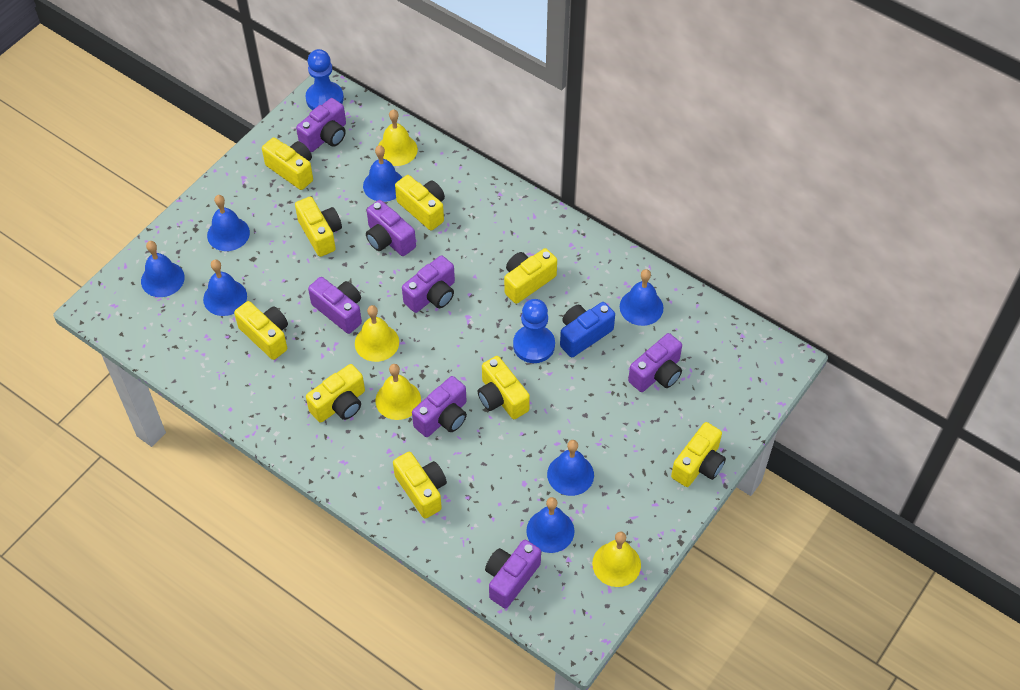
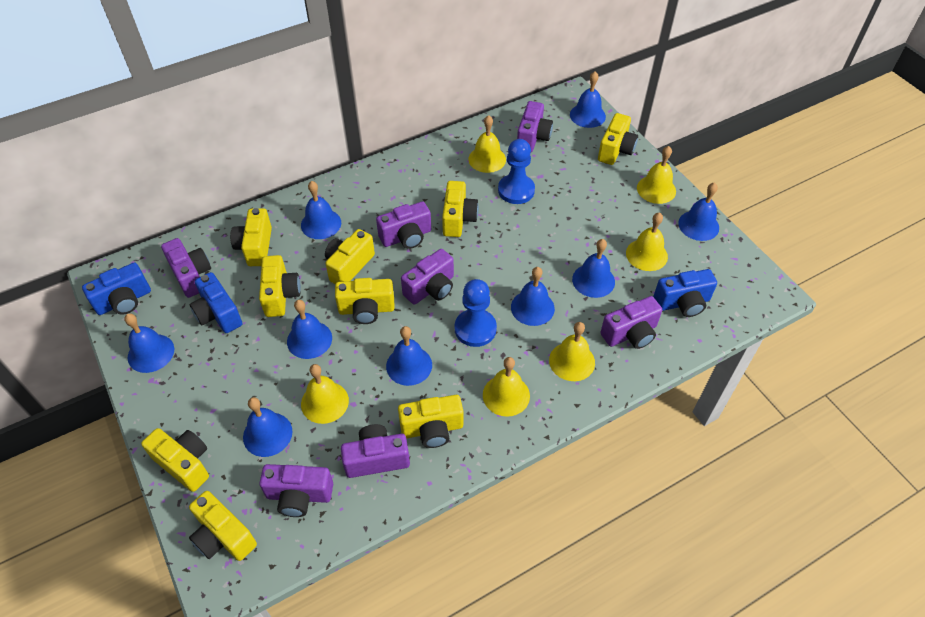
blue bell: [141,241,185,297] [203,259,247,316] [207,195,250,251] [363,145,402,202] [526,497,575,553] [547,440,594,496] [620,269,663,326] = 7 -> [124,313,174,373] [243,397,293,457] [287,300,332,359] [301,181,341,239] [386,326,432,386] [511,267,555,326] [570,71,606,128] [572,239,615,298] [678,182,719,241] = 9
blue camera: [560,302,615,357] = 1 -> [82,263,151,315] [190,272,242,333] [653,269,717,317] = 3
yellow bell: [355,305,399,362] [376,364,421,420] [378,109,418,166] [592,532,641,587] = 4 -> [301,364,349,424] [468,115,506,173] [483,357,530,417] [549,322,595,381] [626,212,668,271] [637,146,676,204] = 6

